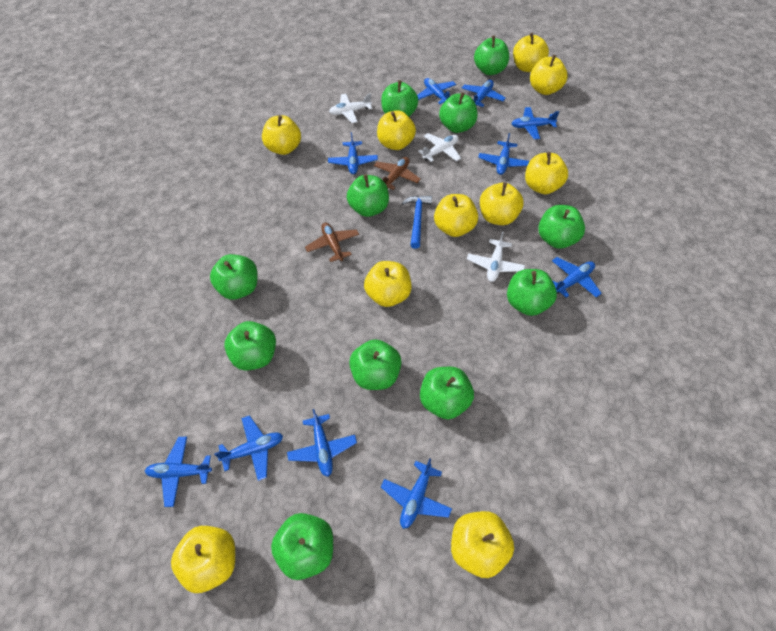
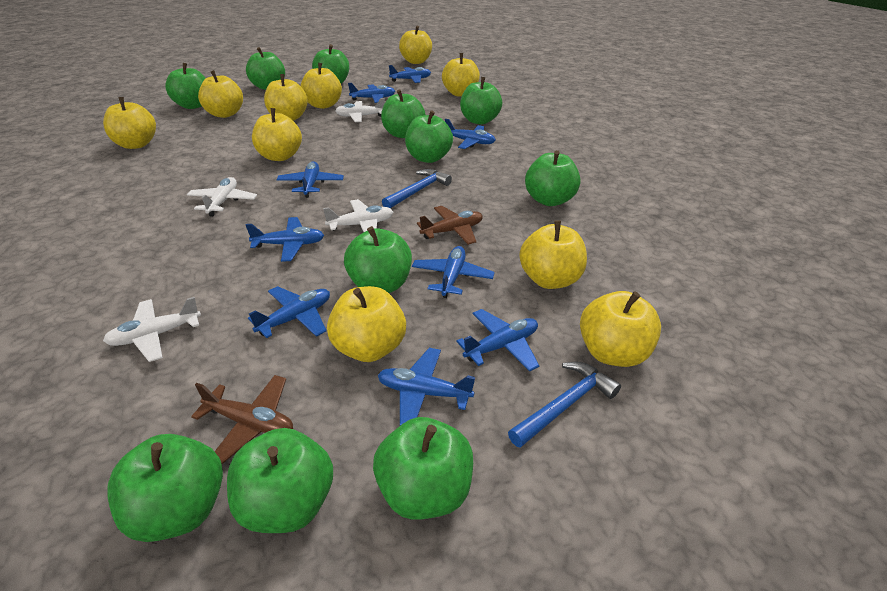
blue hammer: [402,196,432,249] = 1 -> [382,169,452,208] [508,362,621,448] = 2
blue plane: [145,437,212,507] [214,415,283,481] [287,409,357,477] [328,132,378,174] [381,458,452,529] [417,78,456,104] [462,80,506,107] [478,133,529,175] [511,107,559,139] [552,257,602,298] = 10 -> [246,217,324,262] [248,286,330,338] [277,161,344,198] [348,83,395,103] [378,348,475,425] [389,65,431,83] [412,246,495,298] [445,119,496,149] [456,309,539,372] = 9
white plane: [329,94,372,123] [418,133,461,162] [467,232,525,282] = 3 -> [103,297,201,362] [187,177,257,216] [323,199,393,232] [335,98,385,122] = 4

